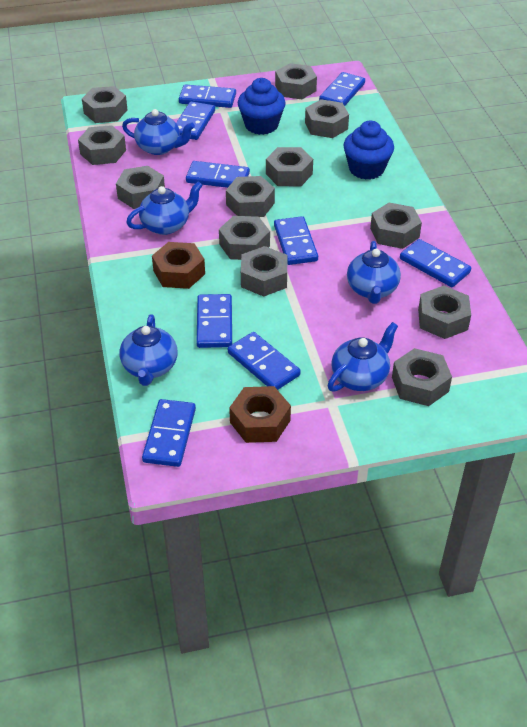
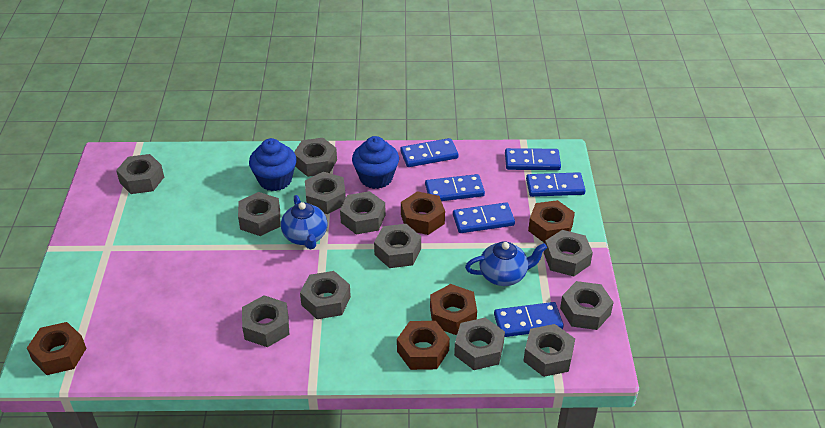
blue domino: [142,399,196,467] [176,101,215,140] [179,84,236,108] [186,161,250,188] [196,294,232,348] [228,332,301,390] [274,216,318,265] [319,72,365,106] [400,239,471,287] = 9 -> [400,138,459,167] [425,174,485,201] [453,203,515,233] [494,302,564,337] [505,148,561,170] [526,172,586,197] = 6
blue teapot: [120,314,178,386] [122,109,195,155] [126,181,203,235] [327,322,398,392] [347,241,401,304] = 5 -> [281,195,328,249] [465,242,547,286] = 2
brown nut: [152,242,205,289] [229,386,291,443] = 2 -> [27,322,86,375] [397,321,450,370] [401,191,445,235] [430,284,477,335] [528,200,575,243] = 5

